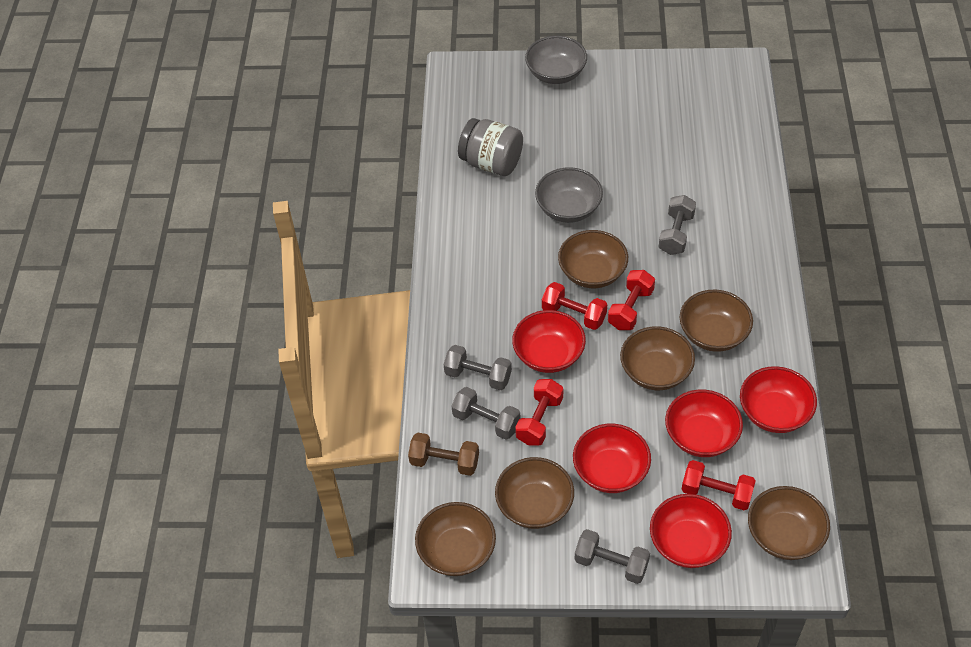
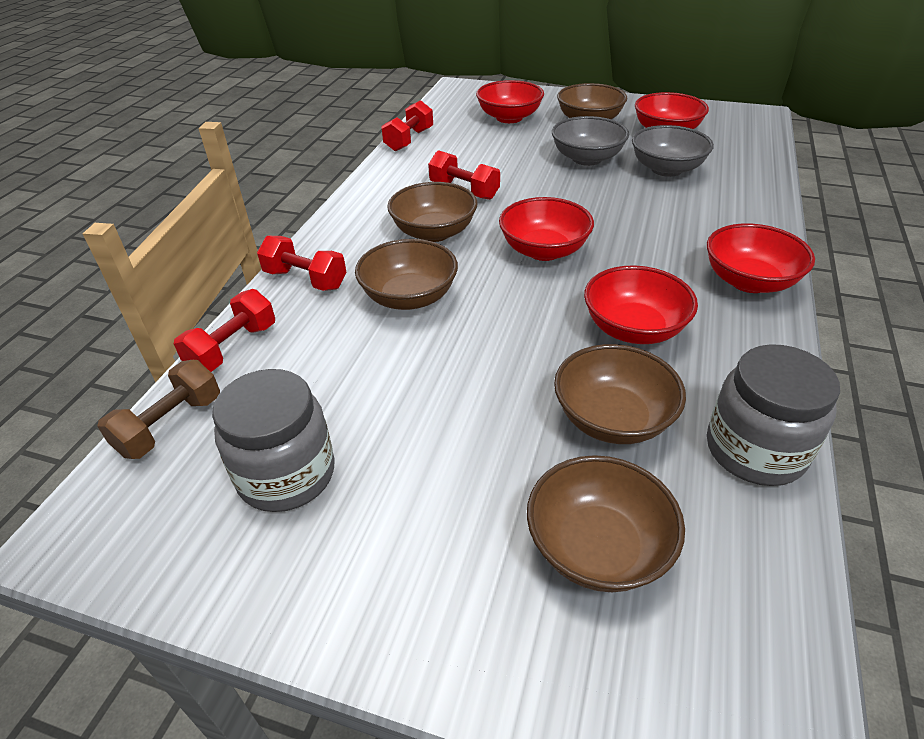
brown bowl: [415,502,496,576] [495,457,574,529] [558,230,628,288] [620,326,695,390] [679,290,753,352] [748,486,830,560] = 6 -> [355,239,458,310] [387,182,477,242] [527,455,685,592] [554,344,686,444] [557,83,627,119] = 5
grey dumbbell: [444,345,512,391] [452,387,521,440] [575,529,650,584] [659,195,696,255] = 4 -> none = 0
grey jar: [458,118,523,176] = 1 -> [212,369,335,512] [707,344,840,486] = 2

